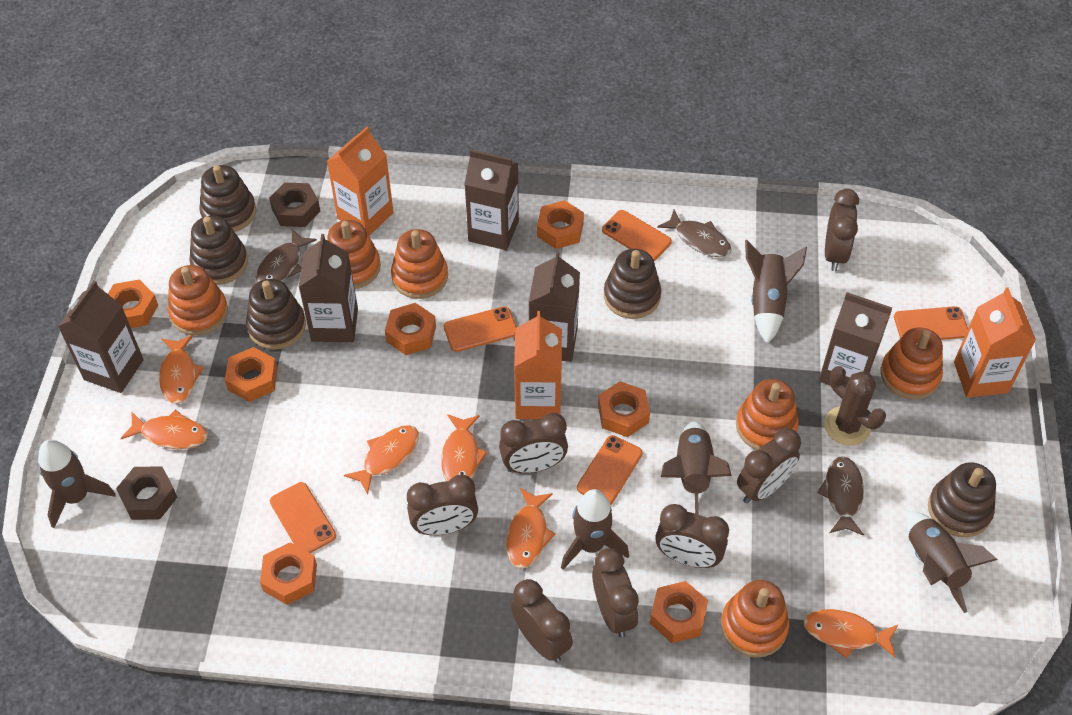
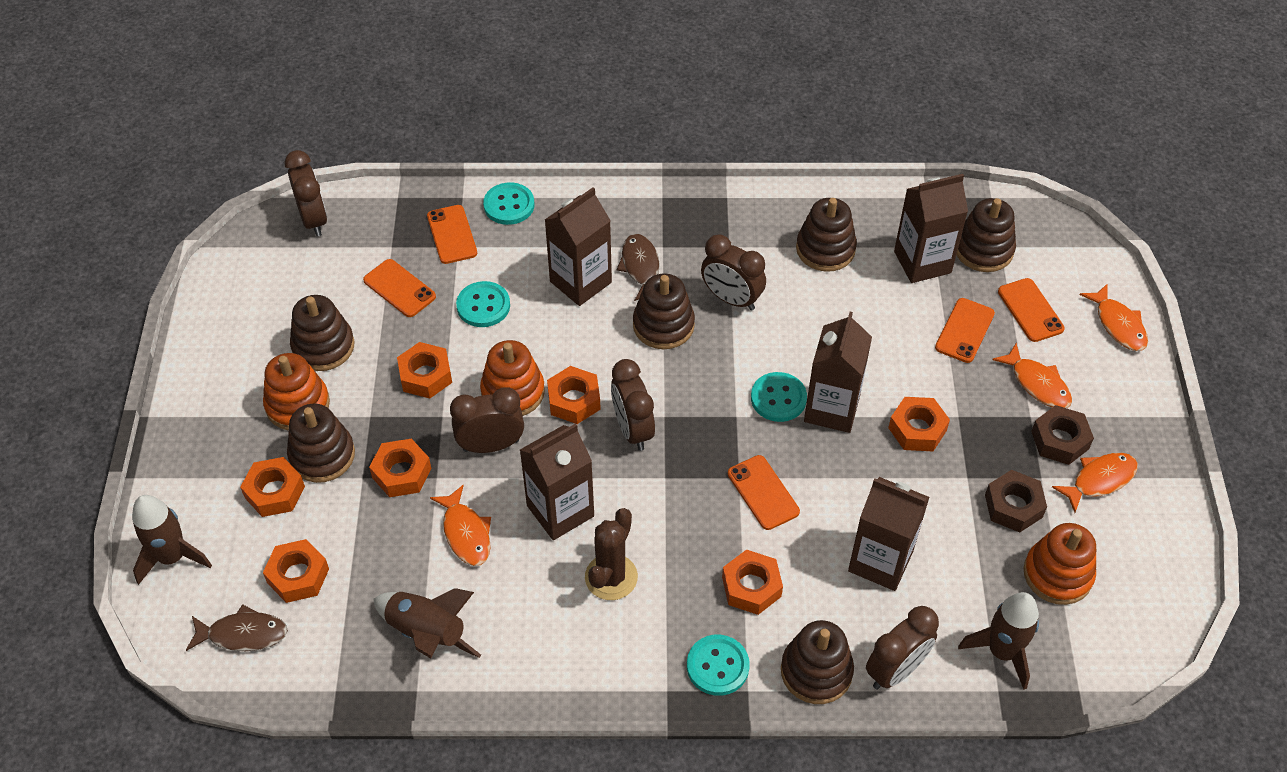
brown clock: [407,475,478,535] [499,413,568,473] [511,579,573,662] [592,548,639,637] [655,504,729,568] [737,428,801,503] [825,189,859,271] = 7 -> [284,150,327,237] [450,387,524,453] [611,359,655,451] [701,234,766,310] [866,606,939,689] = 5
brown fish: [255,229,317,283] [657,210,732,257] [817,456,864,536] = 3 -> [186,604,288,651] [616,234,660,301] = 2
brown rocket: [38,440,116,528] [561,489,629,570] [661,421,732,514] [745,240,807,344] [906,511,998,613] = 5 -> [132,495,212,585] [373,588,481,659] [958,592,1039,689] = 3
brown stacking toy: [189,215,248,285] [199,165,256,232] [246,279,306,350] [604,249,661,319] [928,462,996,537] = 5 -> [287,404,355,483] [290,295,355,371] [633,274,695,349] [781,620,854,704] [796,198,857,272] [956,198,1016,272] = 6
orange carton: [327,127,394,236] [514,311,562,419] [954,287,1036,398] = 3 -> none = 0
orange fish: [120,410,208,449] [159,335,204,404] [344,425,419,494] [441,414,487,481] [506,488,555,569] [804,609,898,658] = 6 -> [430,485,491,566] [992,343,1072,408] [1052,453,1138,513] [1080,283,1148,351] = 4
orange stacking toy: [168,265,228,336] [327,220,381,289] [391,229,448,299] [721,580,789,658] [736,379,799,450] [881,327,943,400] = 6 -> [263,353,330,431] [480,340,545,416] [1024,523,1096,605] = 3
turquoise button: none = 0 -> [456,281,510,327] [483,183,534,225] [687,635,750,696] [751,372,807,422] = 4

